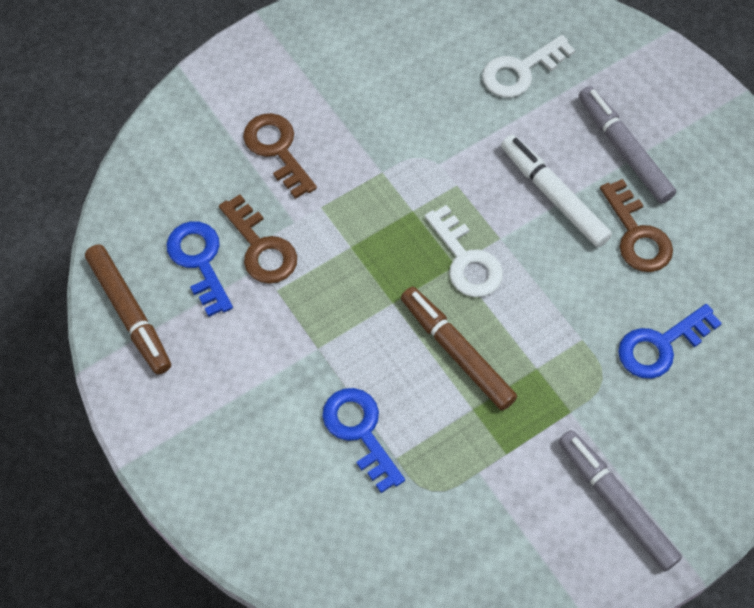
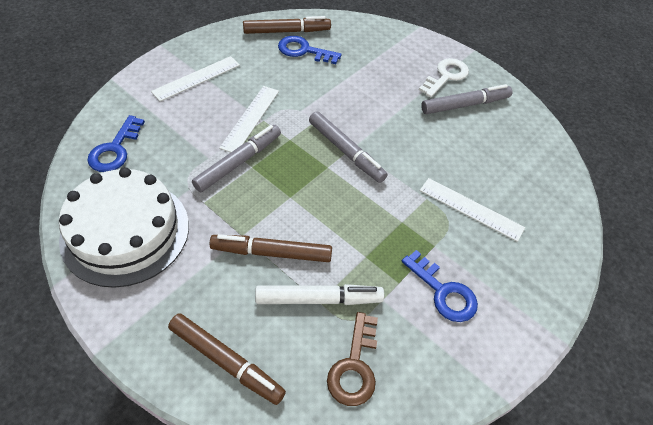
brown key: [219,194,297,284] [243,113,317,199] [600,179,673,272] = 3 -> [327,312,378,406] = 1
brown marker: [85,244,171,375] [401,287,517,410] = 2 -> [168,313,286,405] [209,234,332,262] [243,16,331,34] = 3
grey marker: [558,430,682,571] [579,86,676,204] = 2 -> [192,125,281,192] [309,111,387,183] [421,84,512,114] = 3
white cake: none = 0 -> [59,167,189,288] = 1
white key: [425,205,503,297] [482,35,575,98] = 2 -> [419,58,469,98] = 1
white ruler: none = 0 -> [151,56,240,102] [219,86,279,153] [420,178,525,242] = 3

